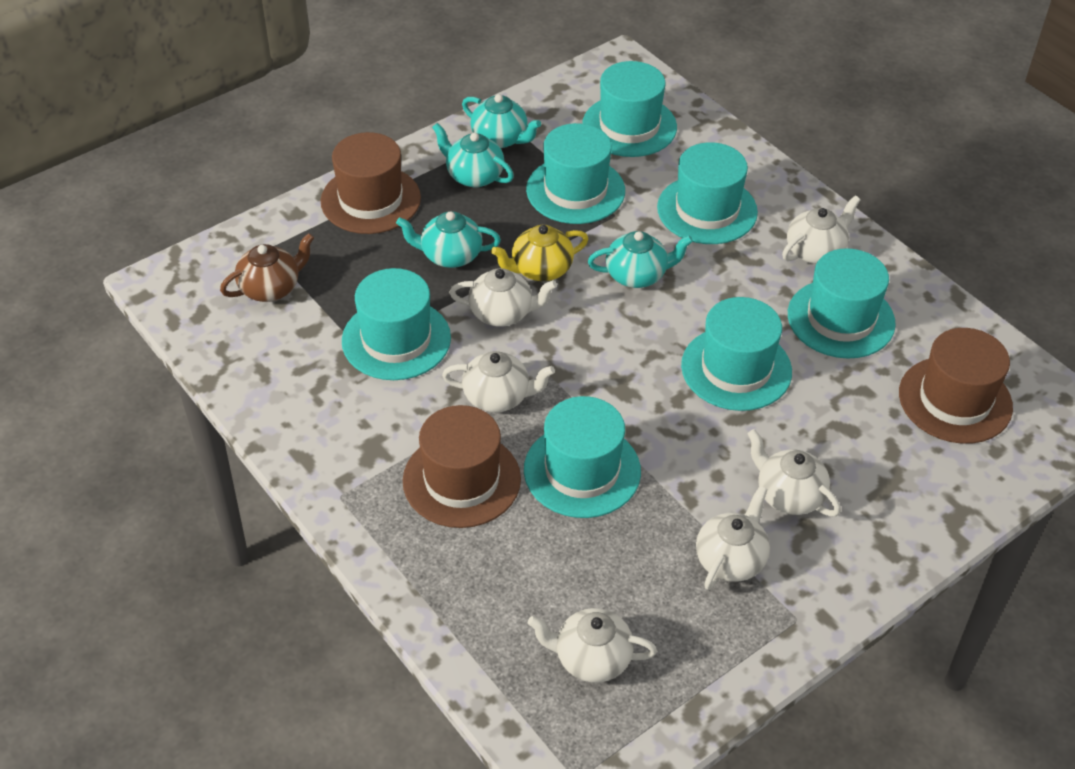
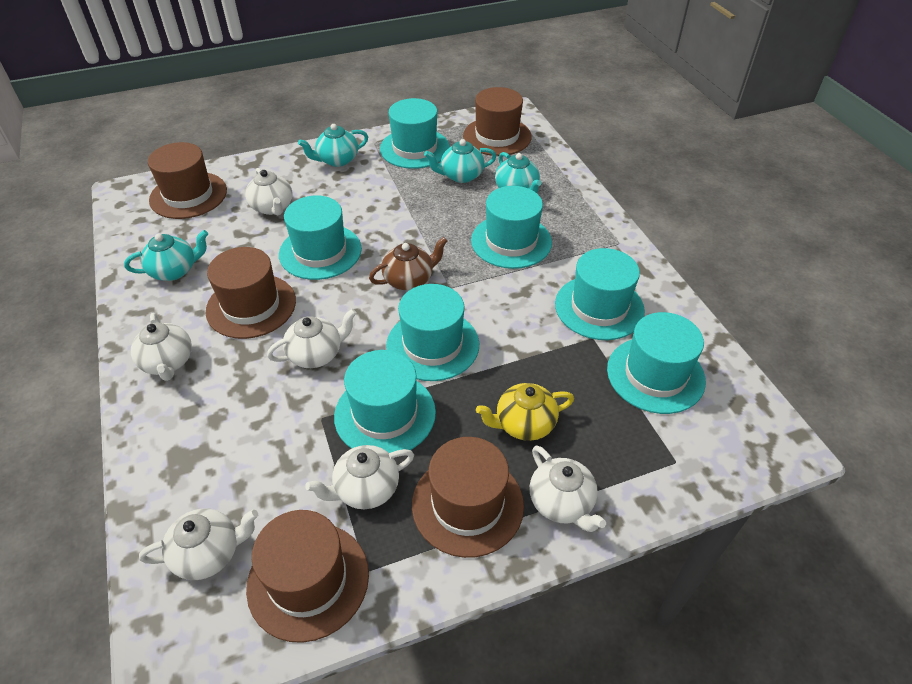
brown hat: [321,132,421,234] [403,405,521,528] [899,328,1013,444] = 3 -> [148,142,227,219] [206,247,296,339] [246,510,369,643] [412,437,524,558] [463,87,531,156] = 5

